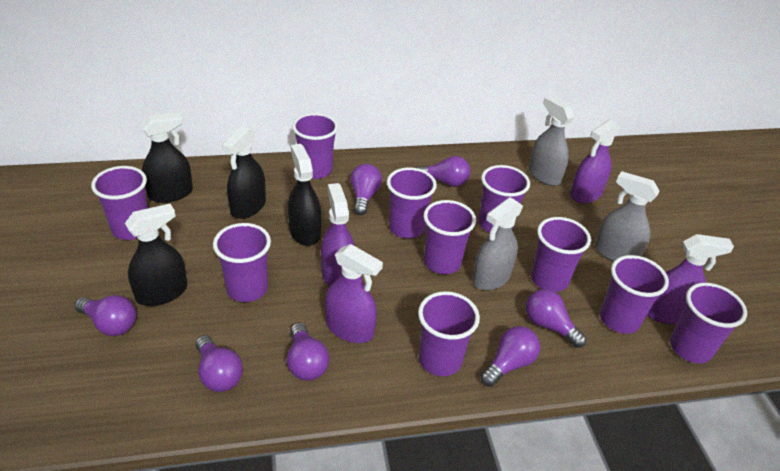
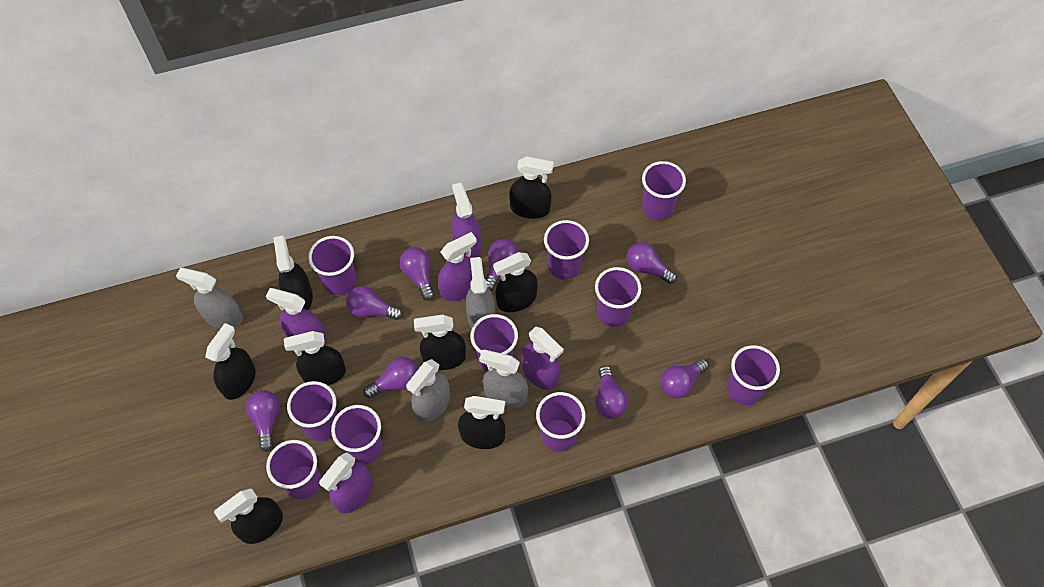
black spray bottle: [125,204,187,306] [141,112,193,203] [222,127,266,219] [288,144,321,246] = 4 -> [205,323,256,400] [214,489,283,544] [273,235,313,310] [284,331,346,385] [414,314,466,370] [458,396,505,449] [493,252,538,312] [509,156,554,219] = 8
grey spray bottle: [472,197,523,290] [529,96,574,186] [595,171,660,262] = 3 -> [176,268,243,329] [406,359,450,422] [466,257,495,329] [479,349,528,408] = 4
purple light bulb: [75,295,136,336] [195,335,243,392] [287,323,329,381] [350,164,382,215] [417,156,470,187] [480,326,540,387] [526,289,586,348] = 7 -> [246,390,280,452] [346,286,403,320] [363,357,418,398] [400,247,434,301] [486,239,519,291] [595,366,628,419] [626,242,677,284] [660,358,709,398] = 8
purple spray bottle: [321,183,355,287] [325,244,383,343] [570,119,620,203] [647,234,734,324] = 4 -> [266,288,327,344] [319,453,372,513] [438,232,477,301] [452,182,481,258] [522,327,564,390] = 5

